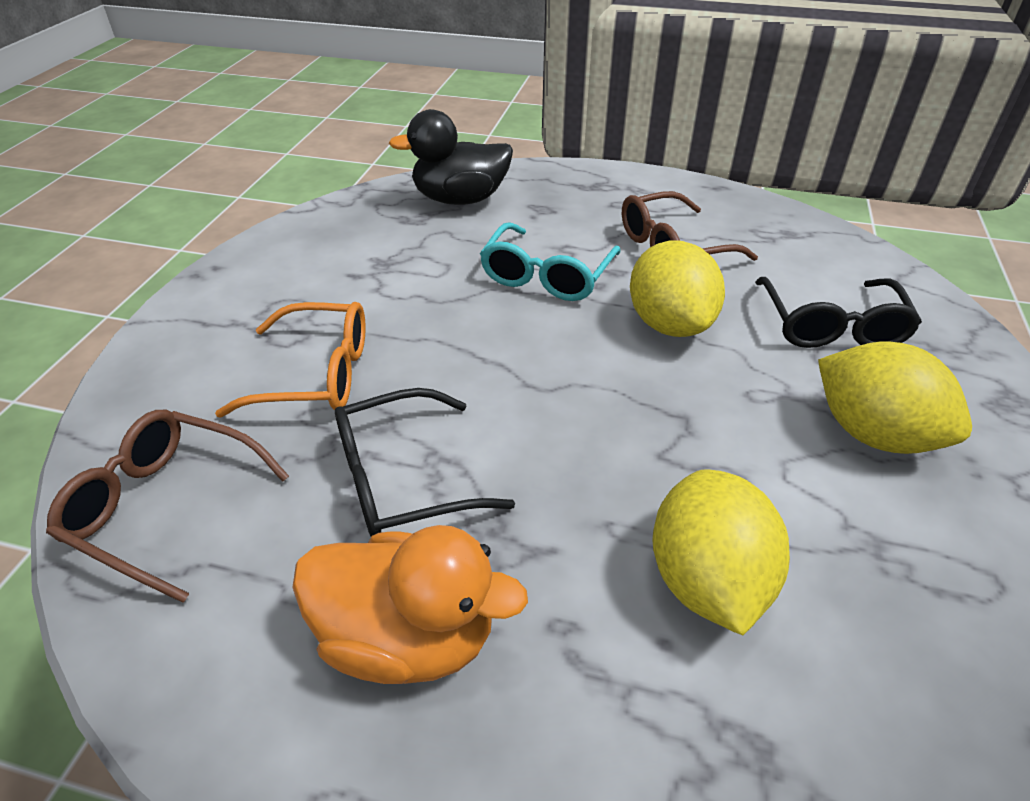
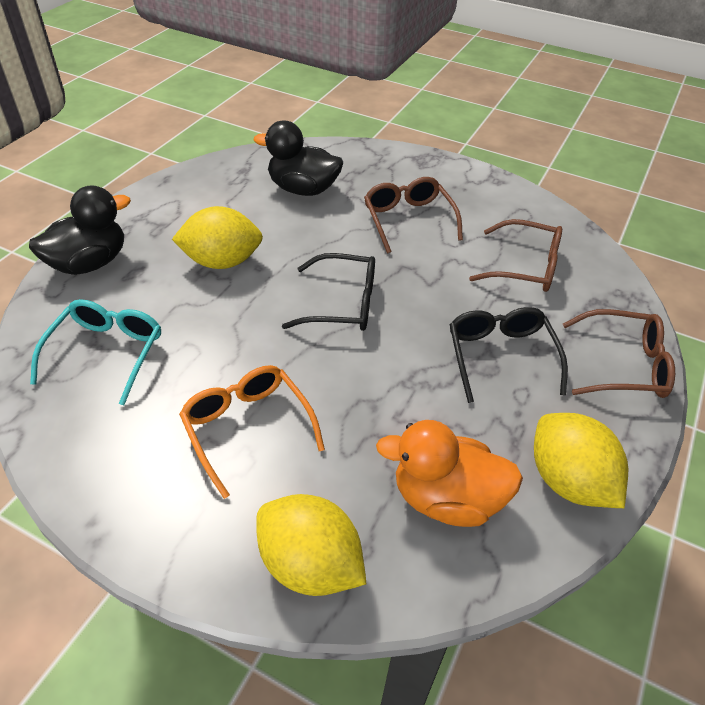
black duck: [389,109,513,205] = 1 -> [29,185,131,275] [254,120,343,196] = 2
brown glasses: [46,410,289,603] [622,191,758,261] = 2 -> [364,177,463,253] [469,219,562,292] [563,309,675,398] = 3

